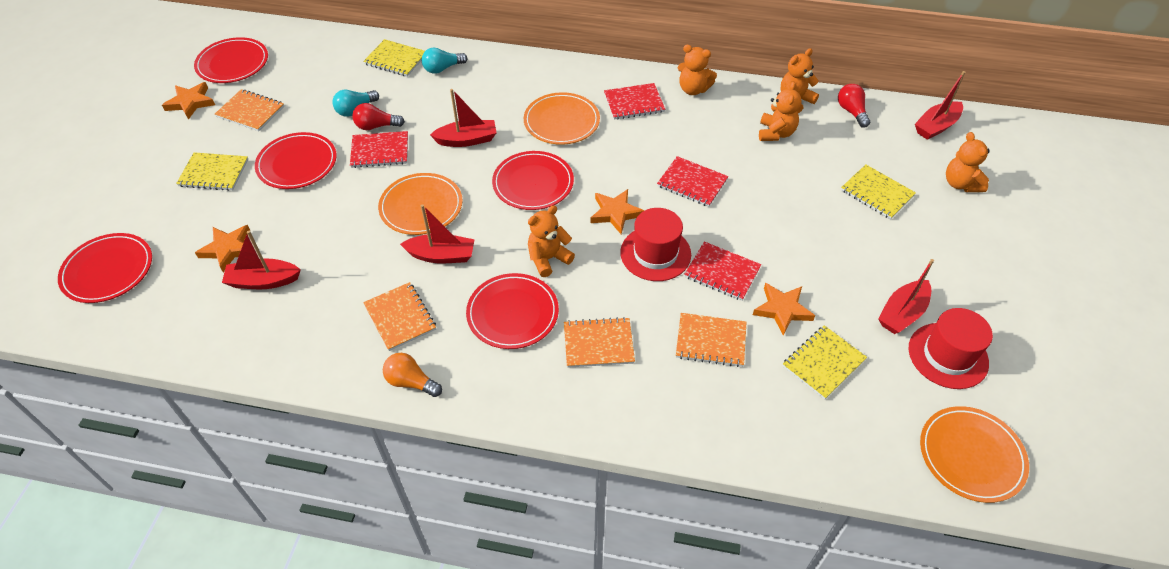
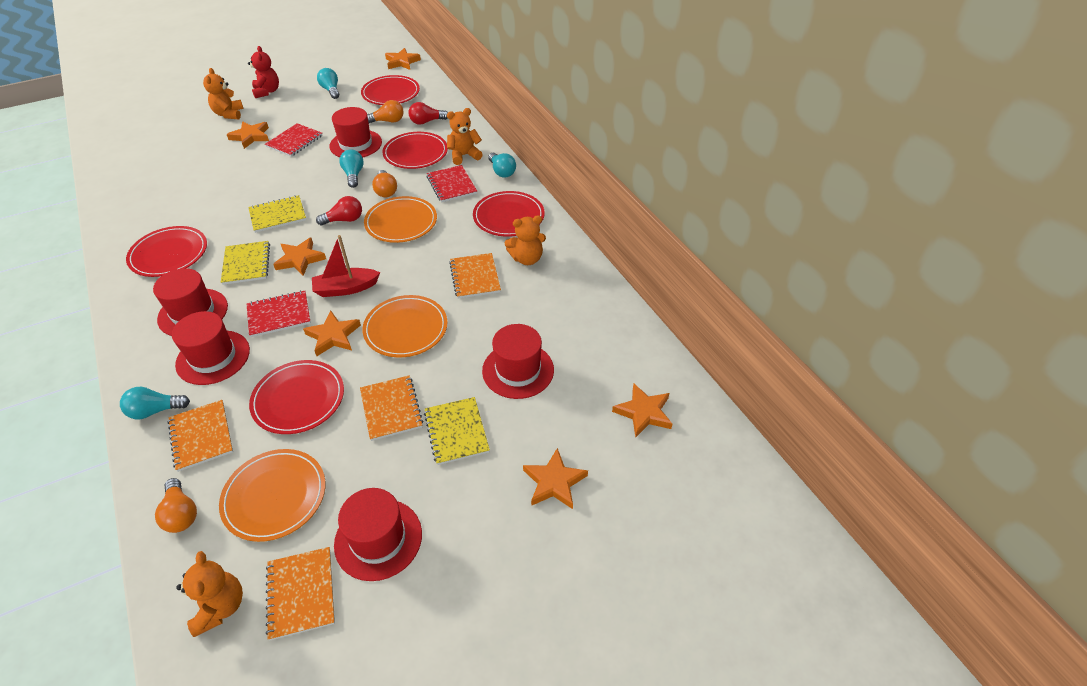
orange light bulb: [383,353,442,397] = 1 -> [155,478,197,533] [367,100,403,123] [372,170,397,197] = 3
orange star: [162,82,215,120] [195,225,250,272] [590,189,644,234] [753,283,815,336] = 4 -> [227,121,269,149] [273,238,326,276] [303,311,361,356] [385,48,421,70] [523,448,588,509] [612,384,672,438] = 6
orange teddy bear: [528,205,575,277] [678,45,717,95] [759,81,802,141] [781,48,819,113] [946,132,990,192] = 5 -> [176,551,243,637] [203,68,244,119] [447,108,483,165] [505,215,546,265] = 4
red boat: [222,231,301,289] [400,204,475,263] [430,89,497,147] [878,259,934,334] [915,71,965,140] = 5 -> [312,235,380,297] = 1
red hat: [620,208,691,281] [909,308,993,389] = 2 -> [153,268,228,336] [172,311,250,385] [329,107,382,157] [334,488,422,581] [482,324,554,399] = 5
red notebook: [350,131,408,168] [604,83,665,120] [657,156,728,207] [684,241,762,301] = 4 -> [247,290,311,337] [265,123,323,157] [427,165,477,202] = 3
red teddy bear: none = 0 -> [248,46,279,98] = 1
turquoise light bulb: [332,90,379,117] [422,48,467,74] = 2 -> [120,387,190,419] [317,68,339,99] [339,150,364,188] [488,153,516,178] = 4
yellow notebook: [176,152,248,191] [363,39,425,77] [783,325,867,399] [841,164,916,219] = 4 -> [221,241,270,285] [248,195,306,233] [424,397,490,465] = 3

